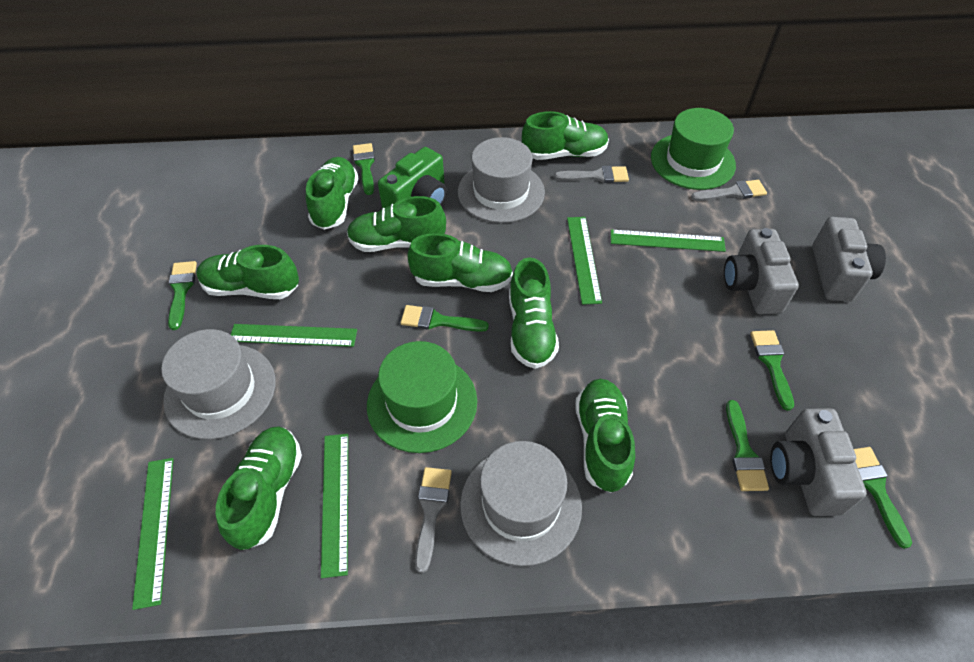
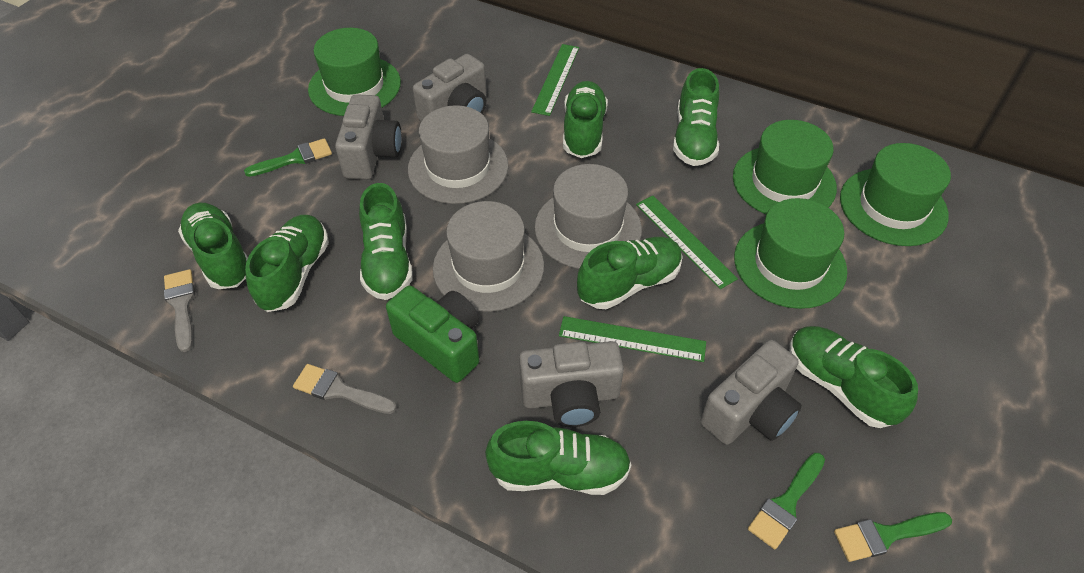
green brush: [168,261,197,330] [353,143,375,195] [400,305,489,332] [726,400,769,491] [750,330,794,411] [854,447,912,549] = 6 -> [244,138,332,177] [748,453,825,549] [834,512,952,562] = 3
green hat: [367,341,477,453] [651,108,736,190] = 2 -> [308,28,401,116] [733,120,837,214] [734,198,847,309] [840,143,951,246] = 4
green ruler: [132,458,174,610] [231,324,357,347] [321,434,348,578] [567,217,602,305] [611,229,726,252] = 5 -> [531,44,579,116] [559,316,706,362] [636,196,738,289] = 3
grey brush: [415,467,452,573] [554,166,629,183] [691,180,767,201] = 3 -> [164,269,195,352] [293,364,396,414] = 2
grey camera: [724,228,799,314] [770,408,867,516] [812,217,886,302] = 3 -> [335,94,402,180] [413,54,487,122] [519,341,624,427] [700,340,802,445] = 4

